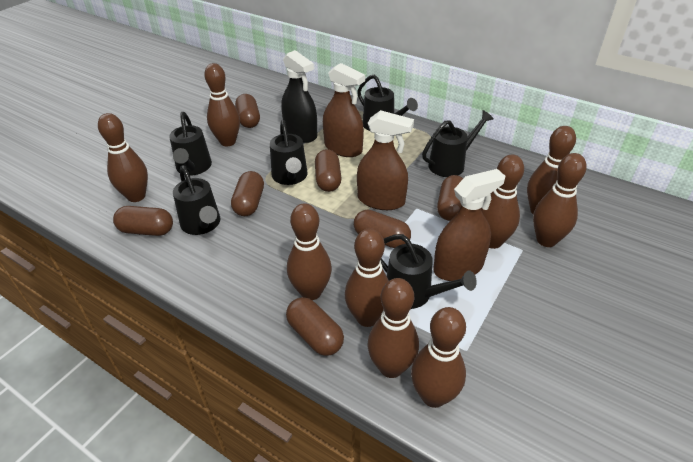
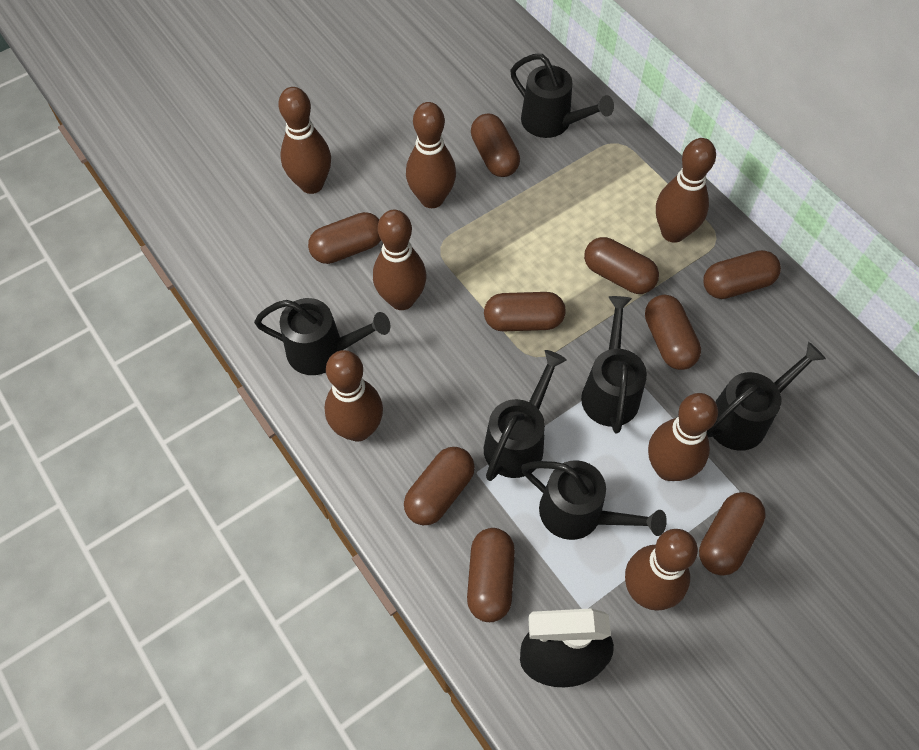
brown bowling pin: [98,113,148,202] [204,63,240,146] [287,203,332,300] [345,228,389,327] [367,278,419,378] [411,307,466,408] [481,154,524,249] [527,126,576,214] [533,153,587,247] = 9 -> [278,87,331,194] [324,350,383,442] [373,210,426,310] [406,102,456,208] [625,529,698,611] [648,393,718,481] [656,138,716,243] = 7
brown capsule: [113,206,173,236] [231,171,264,216] [235,94,260,128] [286,297,344,356] [315,149,341,192] [354,210,411,248] [437,175,463,221] = 7 -> [308,212,381,264] [404,447,475,525] [467,528,515,622] [471,114,520,177] [484,292,566,332] [584,237,659,294] [645,295,701,370] [699,492,766,576] [703,250,781,299] = 9
brown spray bottle: [323,63,365,157] [357,110,414,210] [433,169,505,281] = 3 -> none = 0

